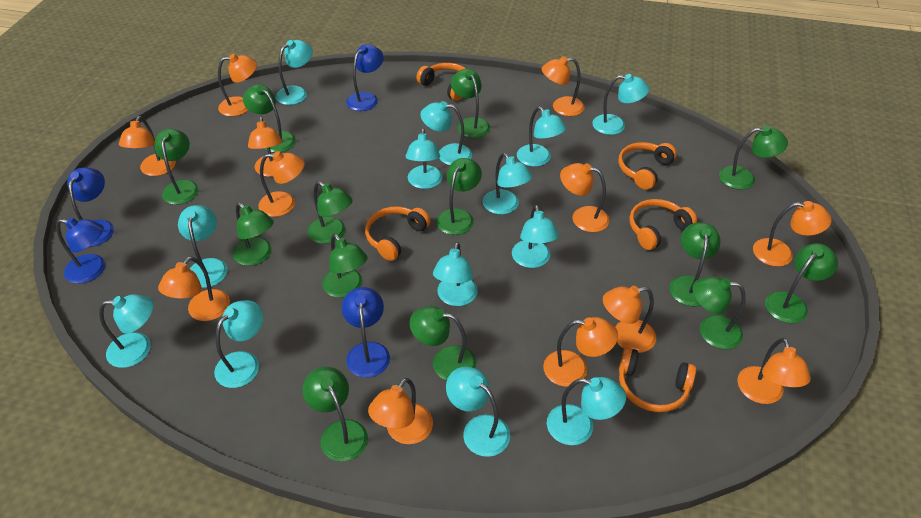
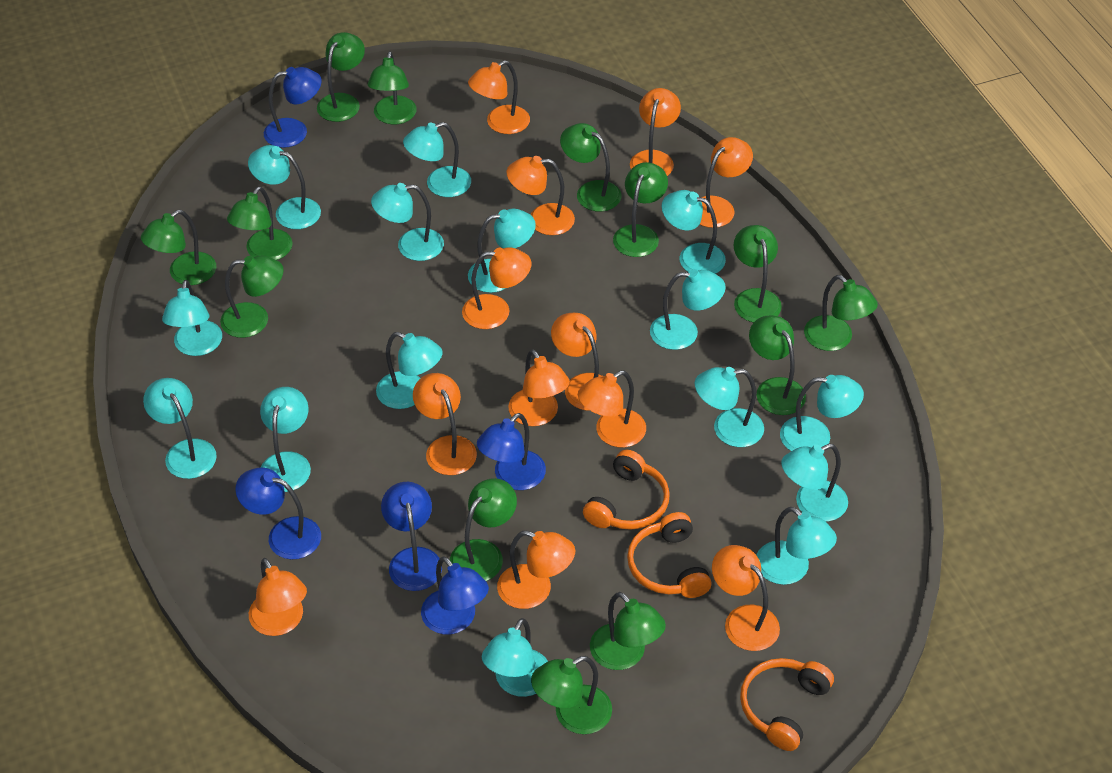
blue lamp: [56,218,105,284] [67,168,114,247] [342,287,390,378] [346,44,384,111] = 4 -> [235,467,321,559] [264,67,322,148] [381,482,442,591] [421,556,489,634] [477,413,546,490] = 5
orange headphones: [365,206,431,261] [416,63,466,101] [618,142,677,190] [619,347,696,412] [629,199,697,250] = 5 -> [583,450,670,530] [627,512,712,598] [740,658,834,751] = 3
turquoise lamp: [99,294,154,368] [178,205,228,288] [214,300,263,388] [276,40,313,105] [406,128,443,189] [420,101,472,165] [433,242,478,306] [446,366,510,457] [483,153,533,215] [512,205,559,268] [517,107,567,167] [547,377,626,445] [592,74,649,135] = 13 -> [143,378,217,479] [162,280,222,356] [248,145,321,229] [260,387,311,492] [371,183,444,261] [376,332,443,409] [403,122,471,197] [468,209,536,293] [482,618,548,697] [650,269,726,350] [662,190,726,274] [695,367,764,447] [757,507,837,585] [780,375,864,451] [781,444,848,522] = 15

